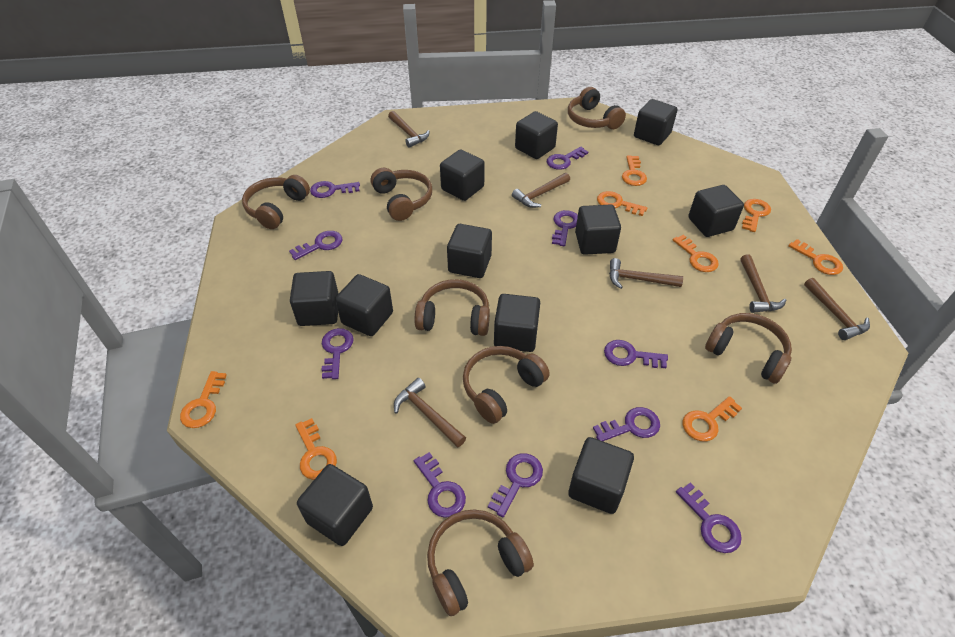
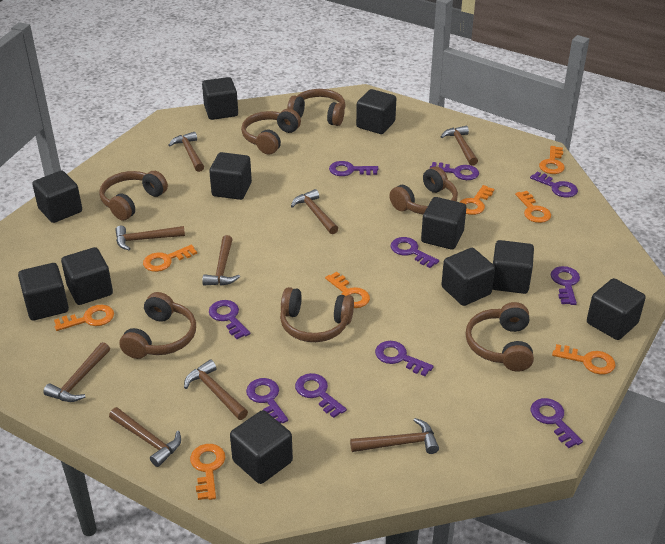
brown hammer: [388,111,430,148] [394,378,466,448] [512,173,570,208] [609,258,683,289] [740,254,787,313] [804,278,870,340] = 6 -> [43,342,110,402] [109,407,181,467] [115,226,185,250] [168,132,204,172] [184,360,248,420] [202,235,240,286] [291,189,338,234] [350,418,439,454] [441,126,478,166] = 9

